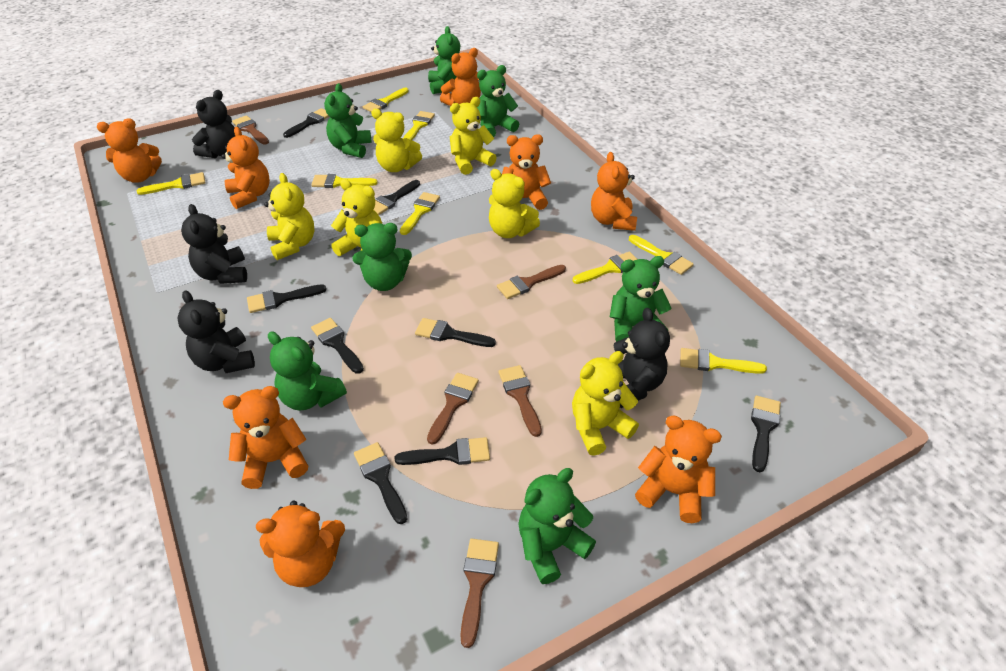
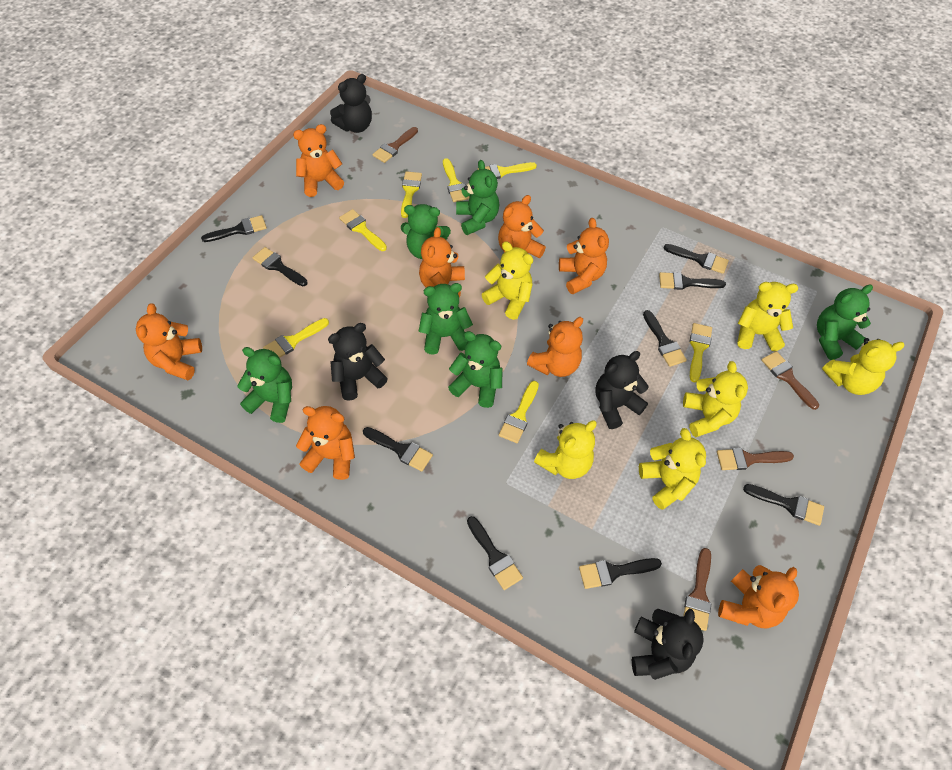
black brush: [247,284,326,313] [283,108,329,138] [311,318,364,374] [354,442,407,524] [374,180,420,215] [395,437,490,465] [415,318,496,347] [751,396,781,472] = 8 -> [201,215,267,242] [252,247,308,286] [363,427,433,472] [467,516,523,590] [579,558,662,589] [643,310,687,367] [659,272,726,290] [664,244,729,274] [743,484,824,526] = 9
brown brush: [232,115,269,144] [427,373,479,445] [460,539,499,648] [497,265,566,299] [498,365,542,437] = 5 -> [372,127,418,163] [683,548,711,631] [717,448,794,470] [761,351,819,410] = 4
green teddy bear: [268,331,347,410] [324,83,371,158] [353,223,412,291] [428,26,460,94] [477,65,519,137] [518,468,596,584] [610,256,672,342] = 7 -> [237,347,292,423] [401,204,451,259] [419,283,473,355] [448,331,502,408] [456,160,499,235] [817,284,873,360] = 6
yellow brush: [137,172,206,195] [311,174,378,188] [363,88,409,112] [400,192,440,235] [403,111,435,140] [573,252,638,284] [629,235,694,275] [680,348,767,374] = 8 -> [263,318,329,358] [339,209,387,251] [401,171,422,218] [443,158,469,202] [477,162,537,179] [499,381,539,443] [689,323,712,382] = 7

